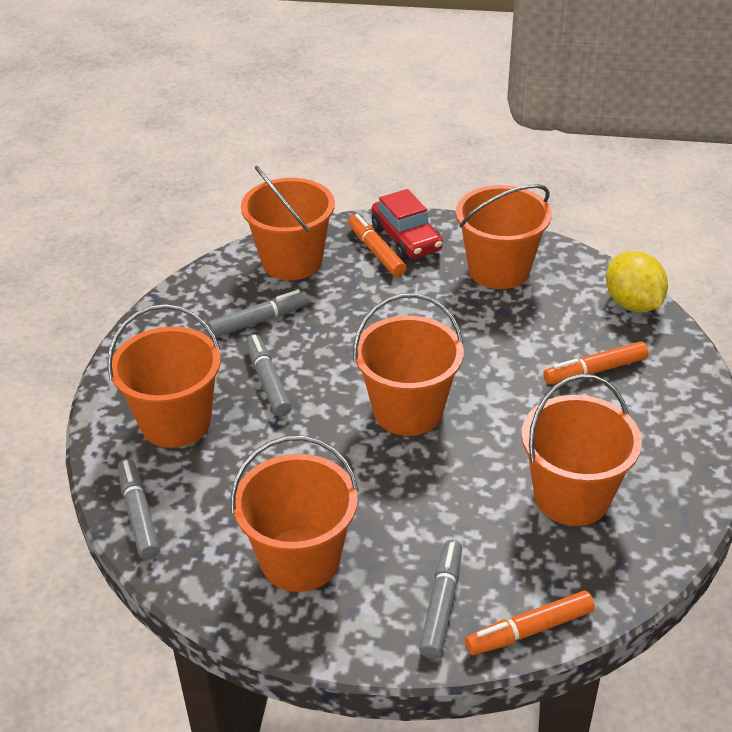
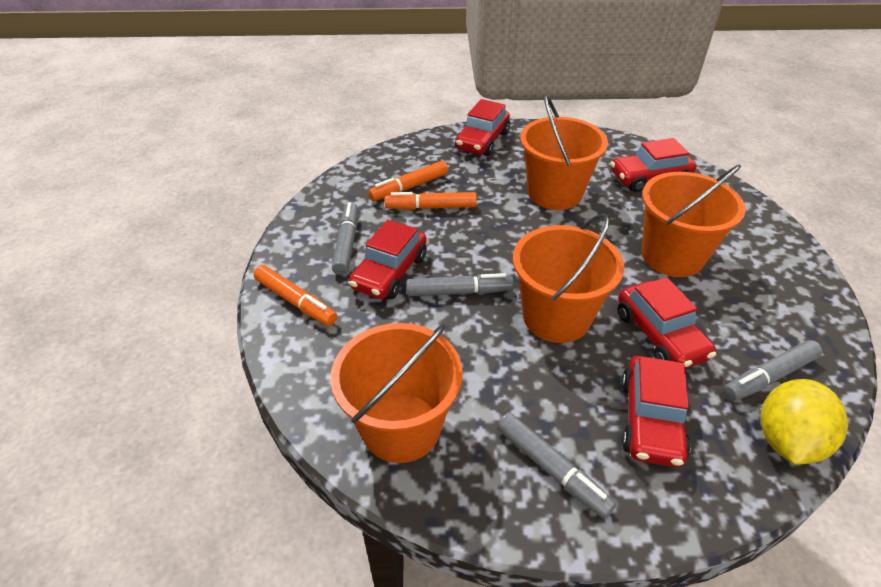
orange bucket: [107,304,221,448] [231,435,359,592] [241,166,335,280] [353,293,464,436] [456,184,552,289] [521,374,642,526] = 6 -> [330,323,463,463] [513,213,624,343] [520,95,608,210] [642,165,746,277] = 4
red car: [371,189,443,260] = 1 -> [349,220,427,299] [455,99,510,156] [610,138,696,192] [618,277,716,369] [621,356,691,467] = 5

